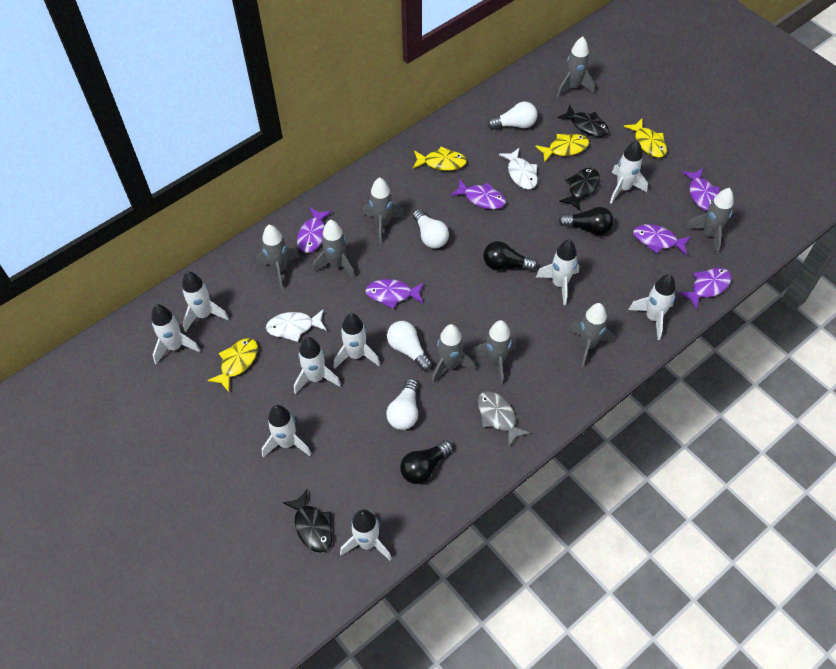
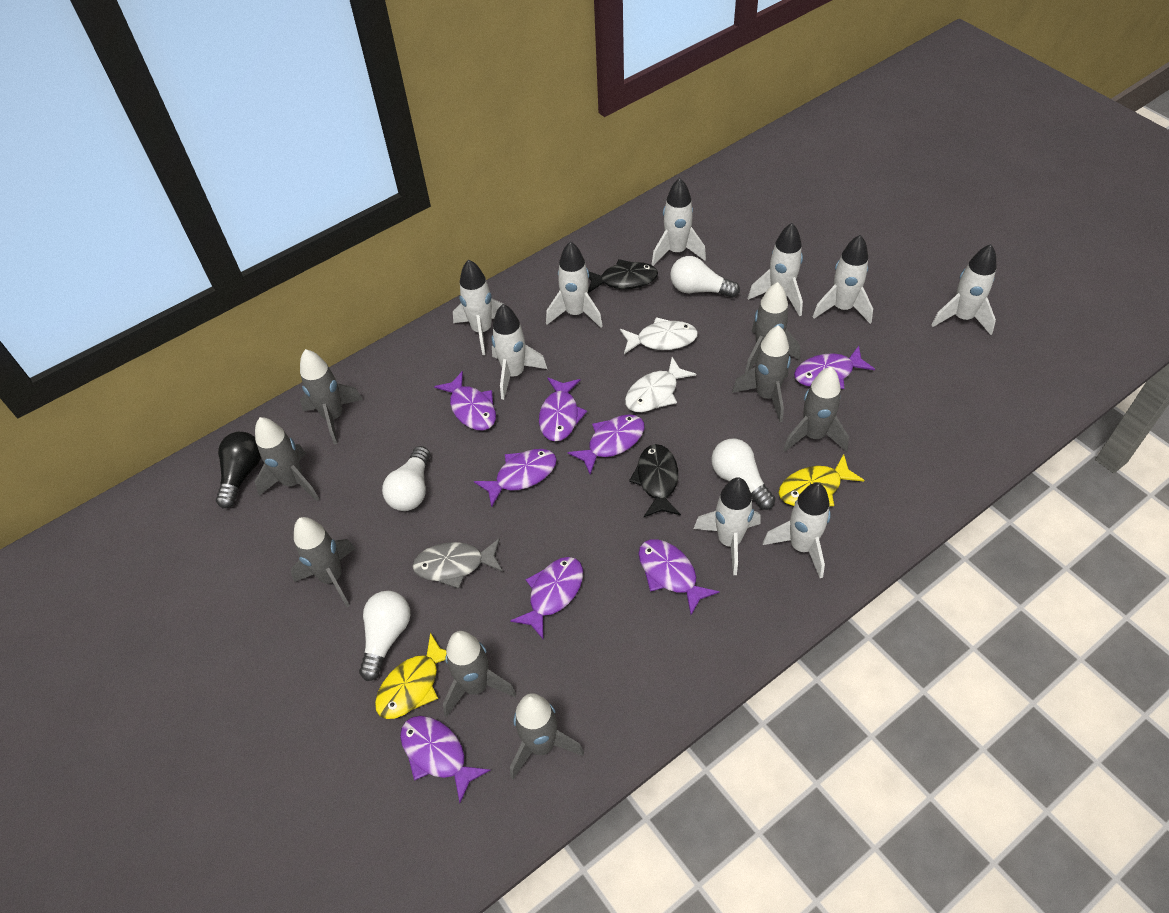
black fish: [282,489,332,552] [557,104,609,137] [559,168,600,211] = 3 -> [588,259,658,293] [629,444,681,517] = 2
black light bulb: [400,440,453,484] [483,241,538,271] [558,207,613,235] = 3 -> [216,432,261,508] = 1
purple fish: [297,207,332,253] [365,279,424,309] [450,179,506,209] [633,224,691,256] [678,268,732,310] [682,168,720,211] = 6 -> [400,716,490,803] [434,371,496,430] [474,449,557,508] [510,557,583,639] [539,377,587,441] [568,414,645,475] [638,539,720,615] [794,346,875,389] = 8
yellow fish: [207,338,258,392] [413,146,467,171] [535,134,589,162] [624,119,667,158] = 4 -> [375,632,447,719] [779,454,864,506] = 2

